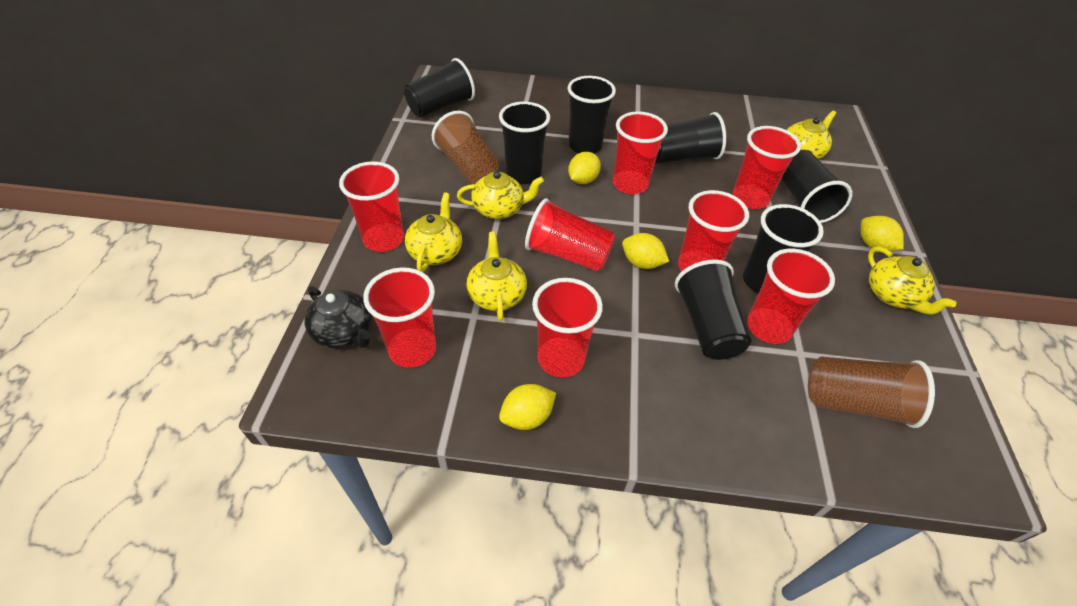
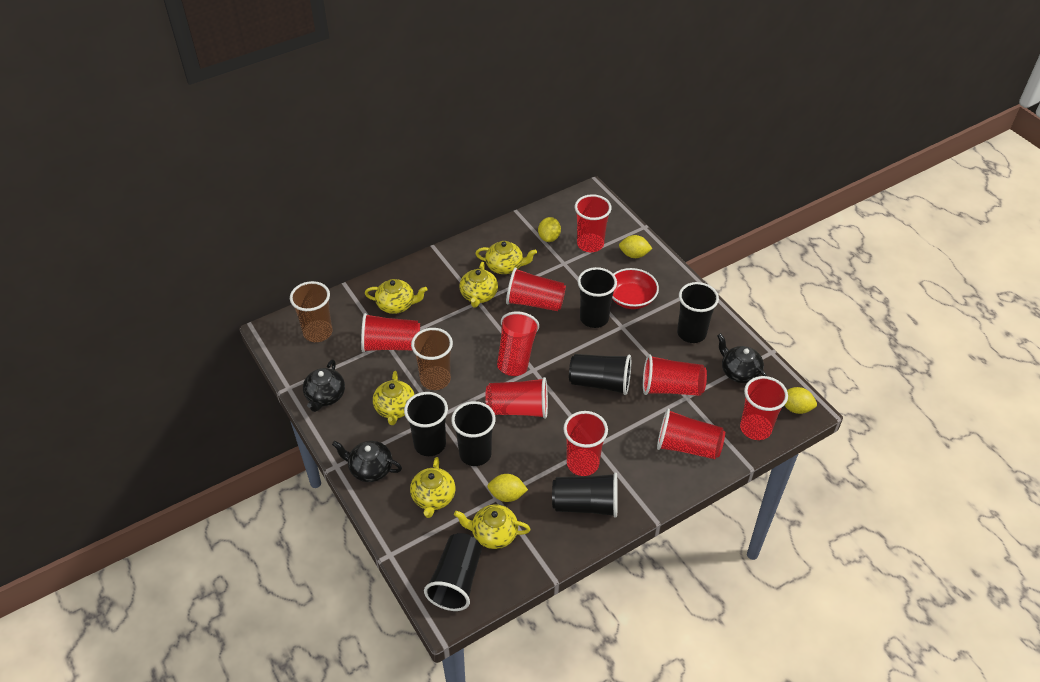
black teapot: [304,286,372,348] = 1 -> [303,359,345,412] [332,441,402,482] [717,333,767,383] = 3
red bowl: none = 0 -> [612,268,659,309] = 1
red cup: [339,161,404,252] [363,267,436,368] [525,199,615,271] [532,278,603,378] [613,111,668,194] [678,190,749,271] [733,126,801,209] [747,249,835,344] = 8 -> [361,313,420,352] [485,377,548,419] [497,311,539,376] [506,267,566,311] [563,411,608,476] [575,194,612,252] [643,354,707,396] [657,409,725,459] [740,376,788,440] = 9
yellow teapot: [405,192,462,272] [457,171,544,219] [467,232,527,321] [787,110,836,159] [868,247,957,315] = 5 -> [365,279,428,314] [373,371,415,425] [410,457,455,518] [454,505,531,549] [459,262,498,308] [475,241,537,274] = 6

